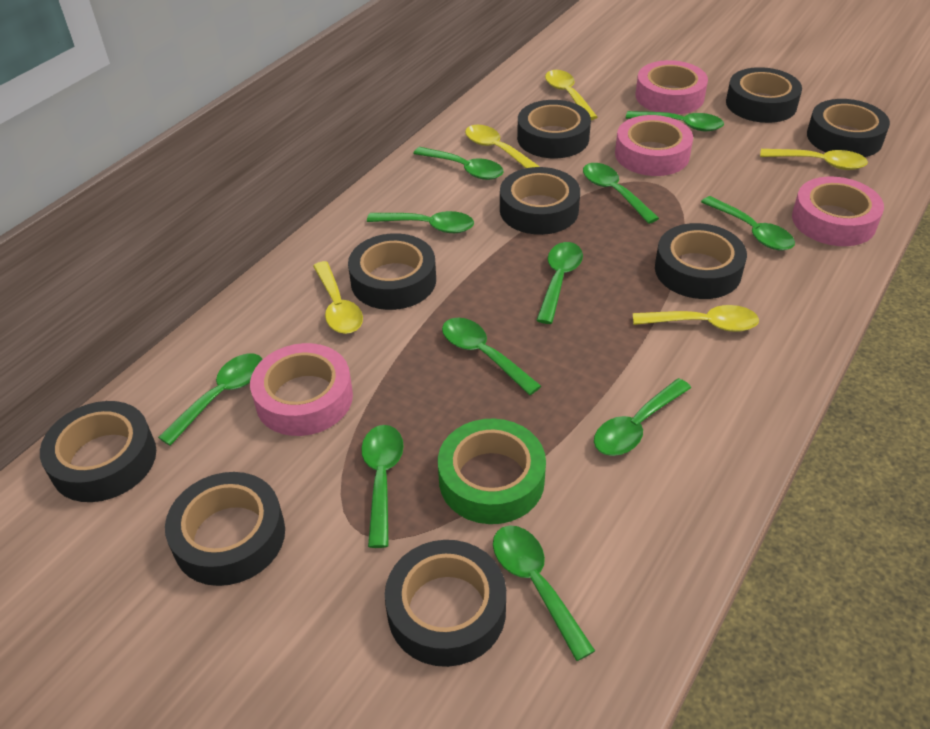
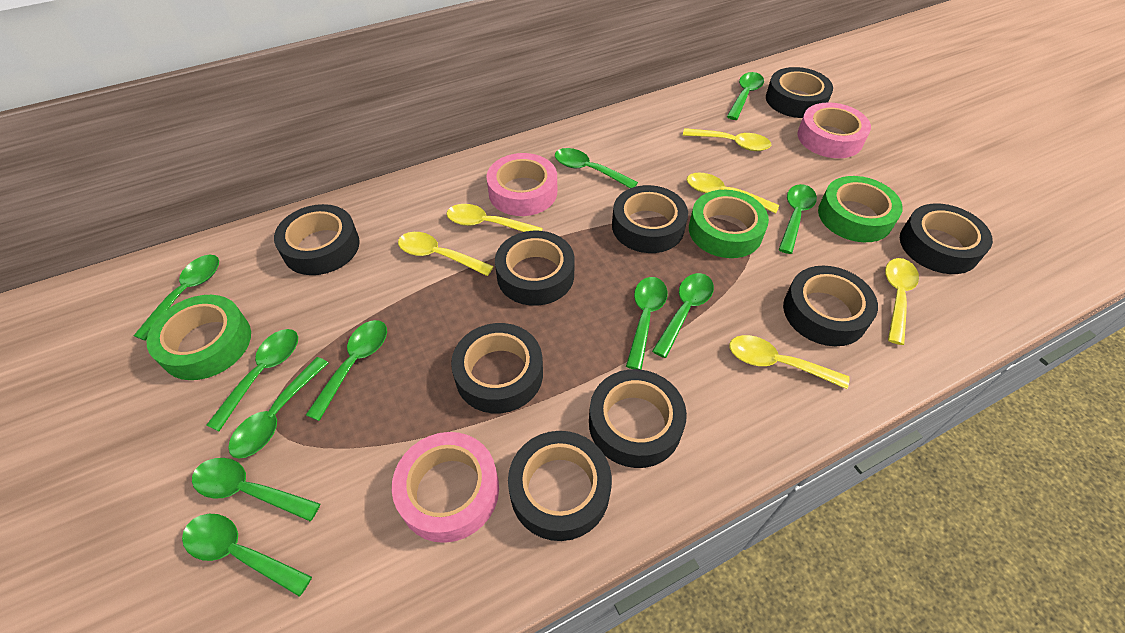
green tape: [438,419,546,524] = 1 -> [146,295,251,380] [689,190,769,258] [818,176,903,242] = 3
pink tape: [250,343,353,436] [615,115,693,176] [635,60,708,114] [792,177,884,246] = 4 -> [392,432,499,543] [487,153,557,216] [797,102,871,158] = 3
yellow spoon: [313,261,363,334] [465,125,540,168] [545,70,597,120] [633,305,759,332] [760,149,868,170] = 5 -> [398,232,494,276] [447,204,543,232] [683,128,771,151] [687,173,779,213] [729,335,849,389] [885,258,919,345] = 6

